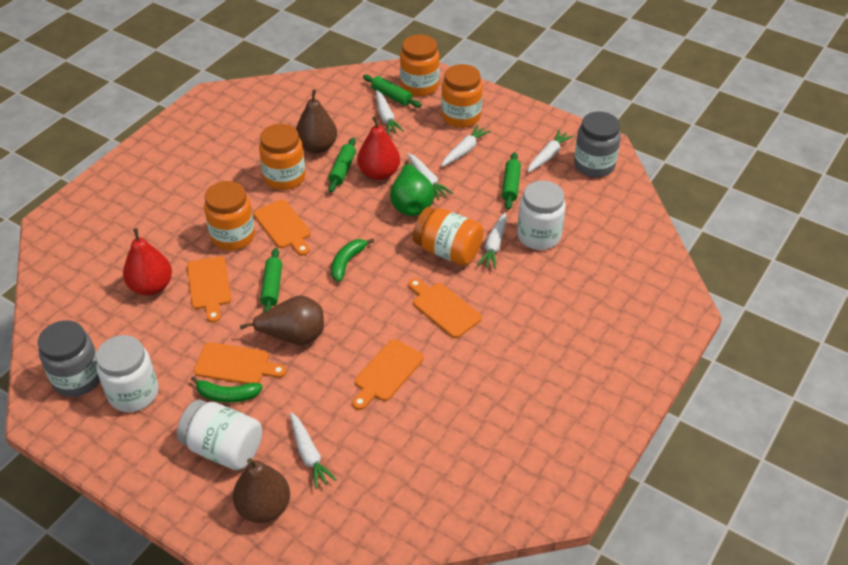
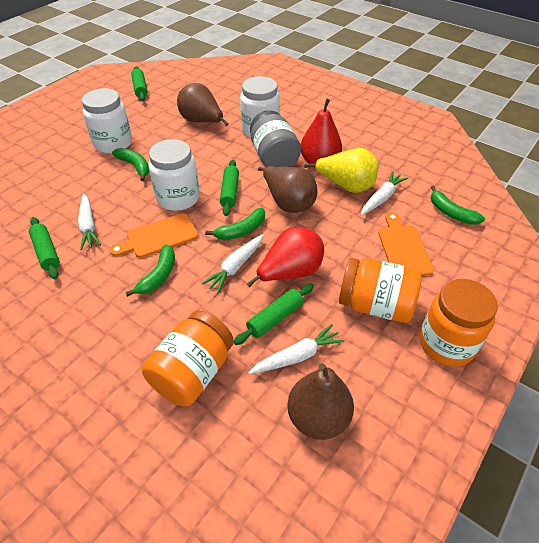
green banana: [191,376,263,403] [331,238,374,282] = 2 -> [112,148,149,181] [125,244,175,297] [205,208,265,240] [431,186,485,225] = 4
green pear: [390,161,435,216] = 1 -> none = 0
grey jar: [38,320,100,397] [574,111,621,177] = 2 -> [250,110,301,167] = 1
orange cutting board: [187,256,231,323] [194,342,287,384] [253,200,311,255] [352,339,424,410] [408,278,482,338] = 5 -> [110,213,198,258] [378,212,434,276] = 2
orange jar: [204,181,255,250] [259,124,306,190] [400,35,440,96] [413,207,484,266] [441,64,483,128] = 5 -> [142,311,234,407] [339,258,422,323] [420,279,498,367] = 3
white carrot: [290,412,337,489] [376,90,404,135] [407,153,453,200] [441,125,491,167] [477,212,507,269] [527,130,574,173] = 6 -> [78,194,101,250] [201,234,264,293] [248,324,345,374] [361,171,408,215] = 4
yellow pear: none = 0 -> [304,148,379,193] = 1

